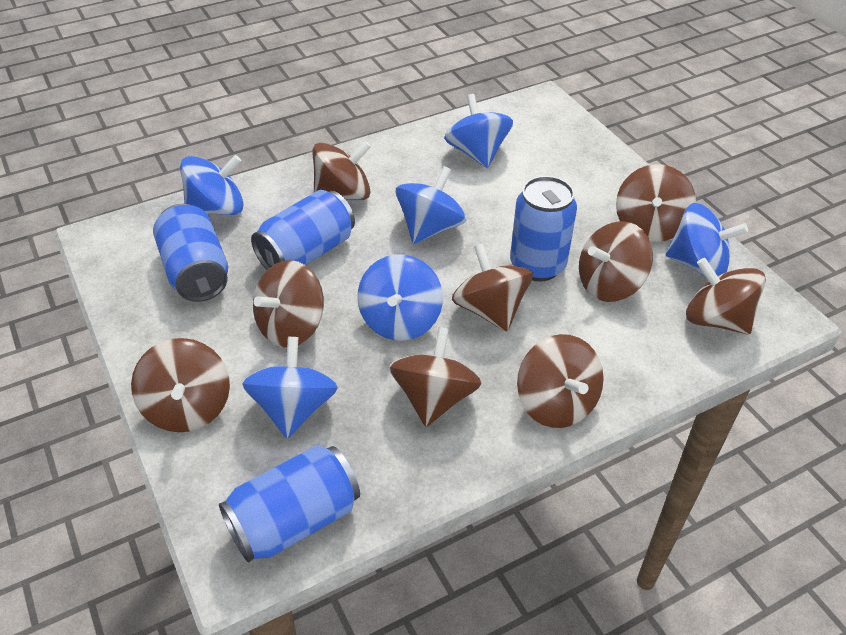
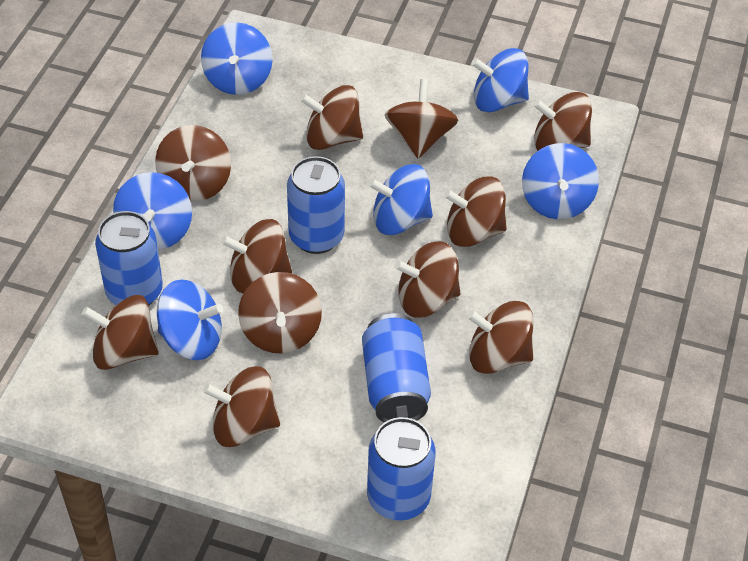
brown spinning top: [131,338,230,432] [253,260,324,347] [312,141,371,200] [389,327,482,427] [452,244,533,332] [517,334,604,428] [579,221,653,302] [616,164,696,242] [686,258,766,334] = 9 -> [82,295,159,370] [155,125,231,201] [203,366,280,447] [221,219,292,293] [238,272,322,353] [300,85,363,150] [385,79,458,158] [394,241,461,318] [444,176,507,247] [467,301,534,374] [533,92,592,151] = 11

